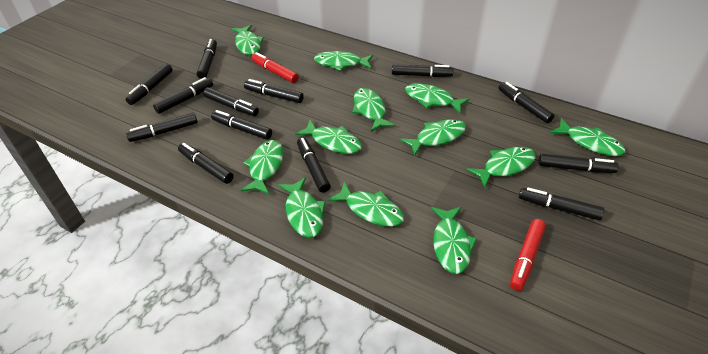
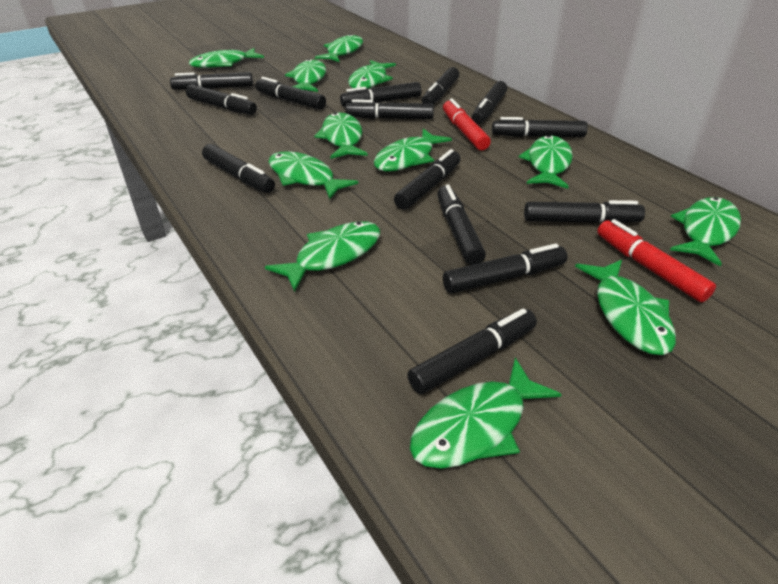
black marker: [126,64,173,105] [126,113,198,142] [153,77,213,114] [178,143,233,184] [197,39,217,79] [203,87,259,116] [211,110,272,140] [244,79,304,103] [297,137,331,193] [392,64,454,77] [499,82,554,123] [519,187,604,220] [538,154,619,173] = 13 -> [170,72,253,90] [186,85,257,115] [202,144,275,193] [255,77,326,110] [340,82,422,106] [345,99,434,119] [394,149,460,210] [407,308,537,394] [422,67,459,104] [437,184,486,265] [443,243,567,293] [472,81,507,124] [492,117,588,137] [524,200,645,223] = 14

